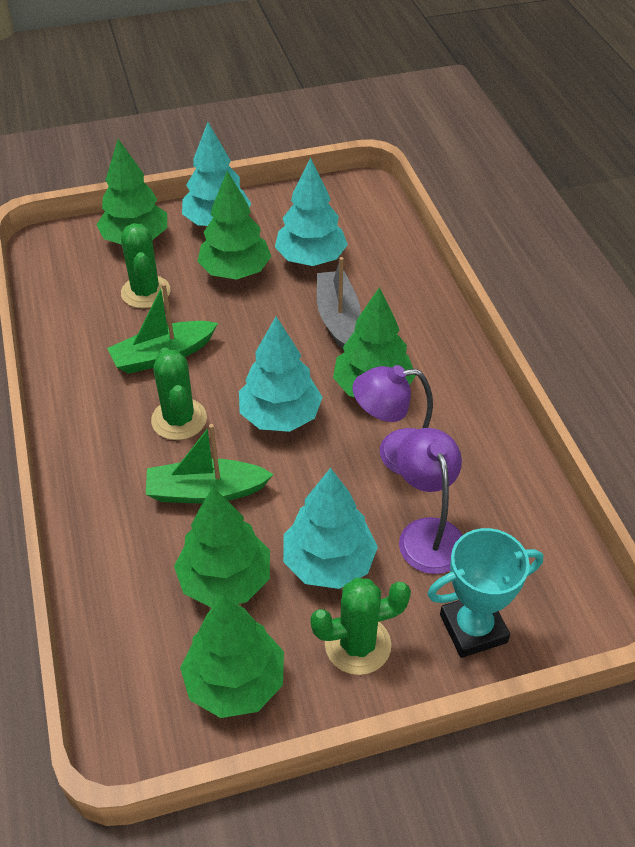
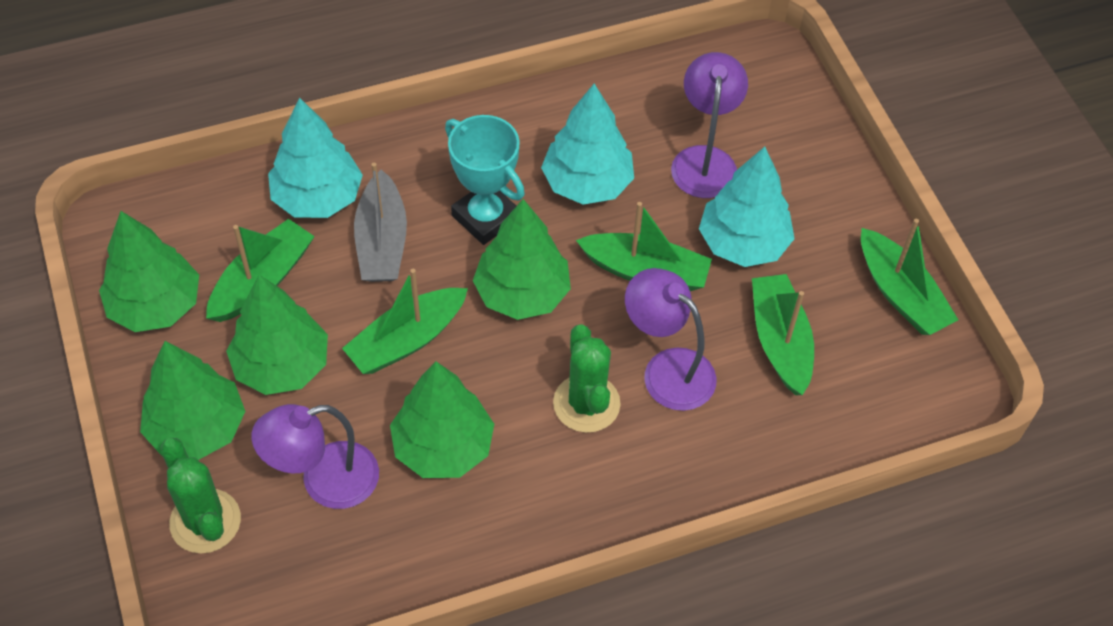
green boat: [107,283,218,374] [146,424,274,503] = 2 -> [206,219,315,322] [342,269,468,374] [576,202,712,291] [752,274,814,395] [861,219,958,335] = 5
green cactus: [121,223,170,309] [151,347,207,440] [310,578,411,675] = 3 -> [161,438,241,553] [553,324,621,433] = 2
purple lamp: [353,365,433,475] [397,428,463,574] = 2 -> [251,404,379,509] [625,268,717,411] [671,52,748,198] = 3
turquoise tree: [182,122,251,226] [239,316,323,432] [275,158,348,266] [283,468,378,589] = 4 -> [268,98,363,218] [541,84,634,205] [699,147,795,267] = 3

